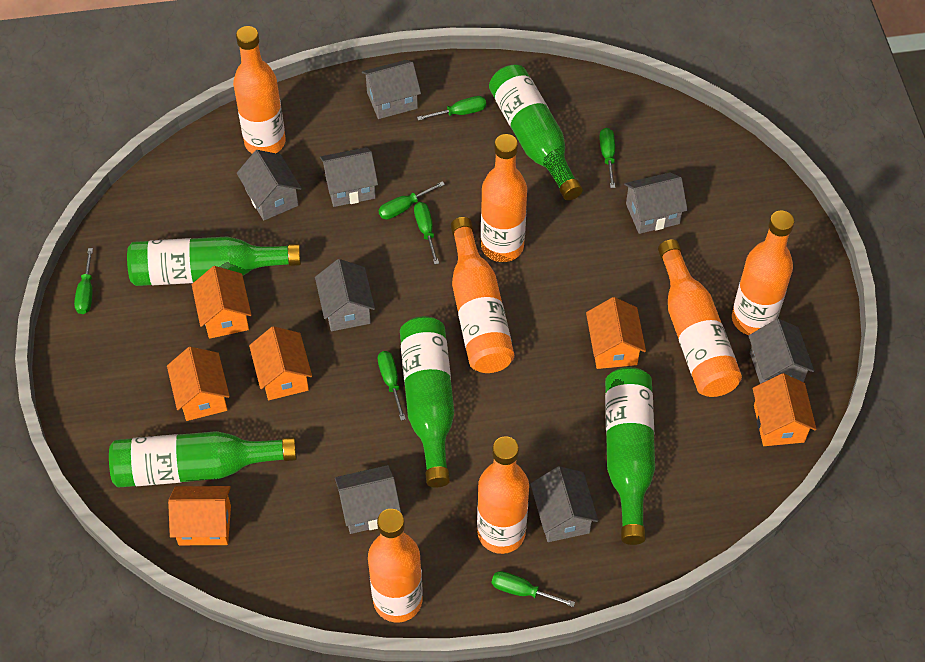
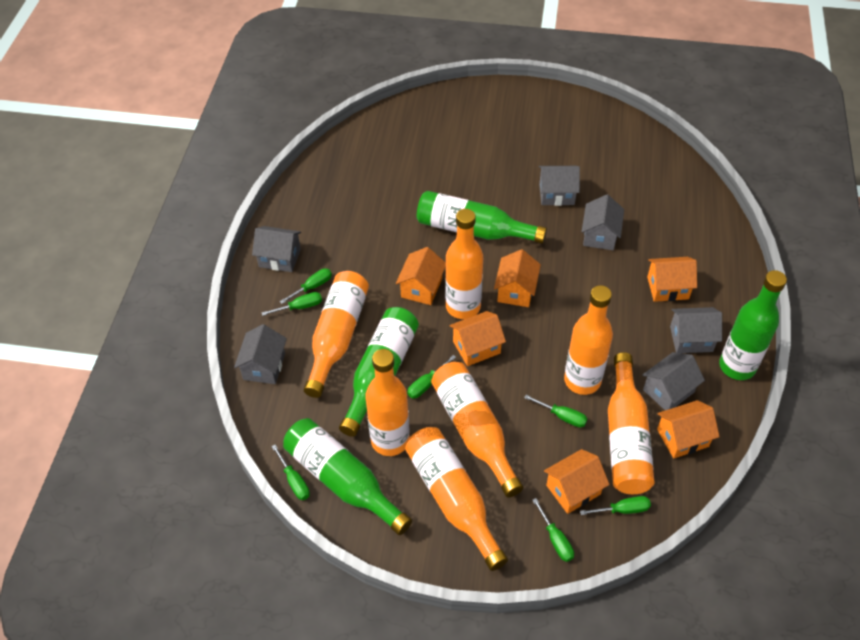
green bottle: [109,431,297,488] [127,237,301,286] [400,316,454,488] [489,65,583,201] [605,367,655,545] = 5 -> [283,418,412,535] [339,307,419,437] [417,191,547,244] [719,270,787,380] = 4
grey house: [237,150,302,221] [315,259,375,331] [320,147,378,207] [335,465,401,534] [362,60,421,119] [530,466,598,542] [624,172,688,234] [749,319,814,384] = 8 -> [234,324,287,384] [252,226,301,272] [539,166,580,206] [582,194,624,250] [642,352,705,410] [670,307,722,353] = 6

